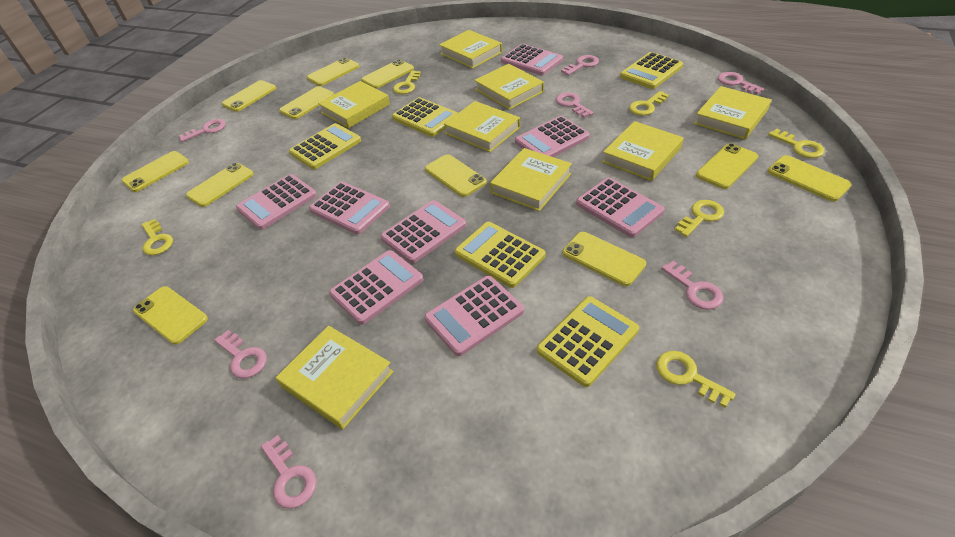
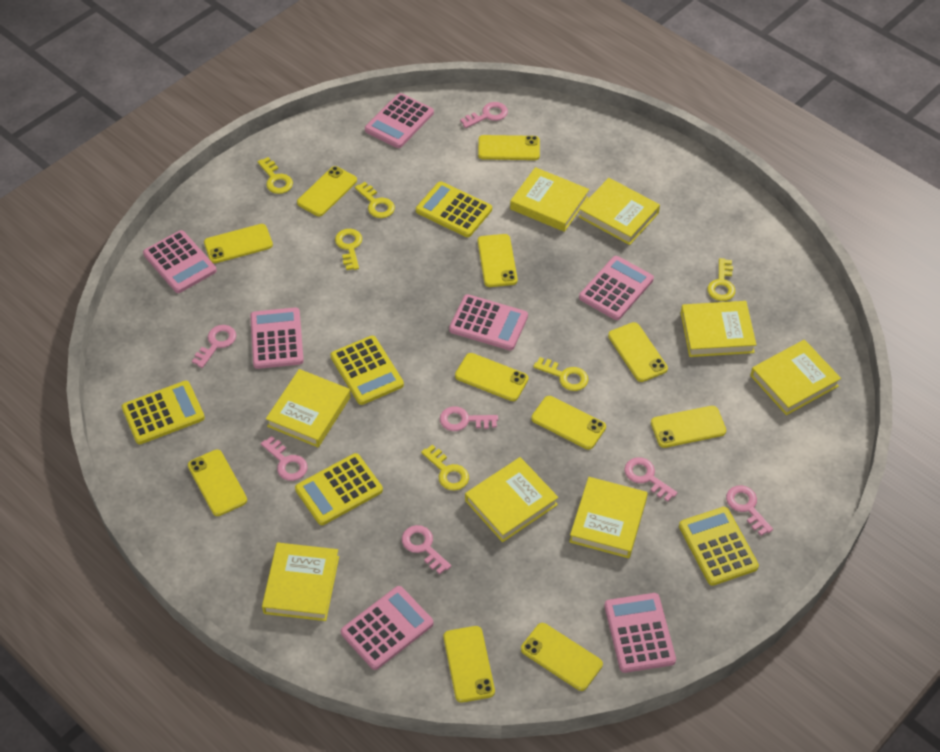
pink calculator: [236,174,317,230] [309,182,390,234] [329,250,423,325] [380,200,466,263] [424,276,524,356] [501,44,563,75] [515,116,590,157] [576,177,665,237] = 8 -> [143,230,217,293] [250,307,304,369] [341,586,433,670] [365,93,434,148] [449,294,528,350] [579,256,654,320] [604,593,676,673] = 7

